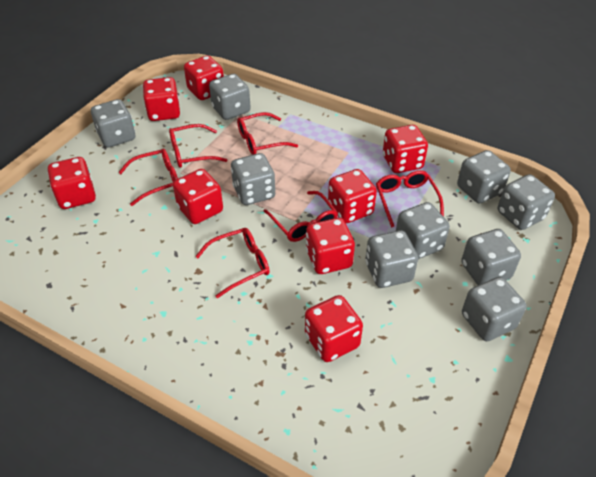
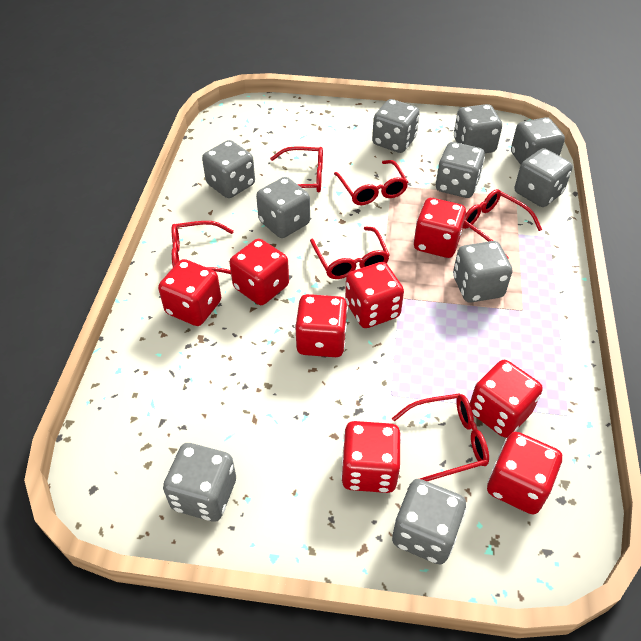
grey dice: [91,99,135,148] [209,74,251,120] [231,153,275,205] [365,230,418,288] [396,202,450,259] [457,150,511,203] [461,229,521,285] [462,277,527,341] [498,174,555,230] = 9 -> [163,443,236,522] [202,140,255,198] [256,177,310,238] [372,99,420,153] [392,479,466,564] [436,142,485,198] [453,241,512,303] [454,104,502,153] [511,117,565,165] [515,148,573,207] = 10

